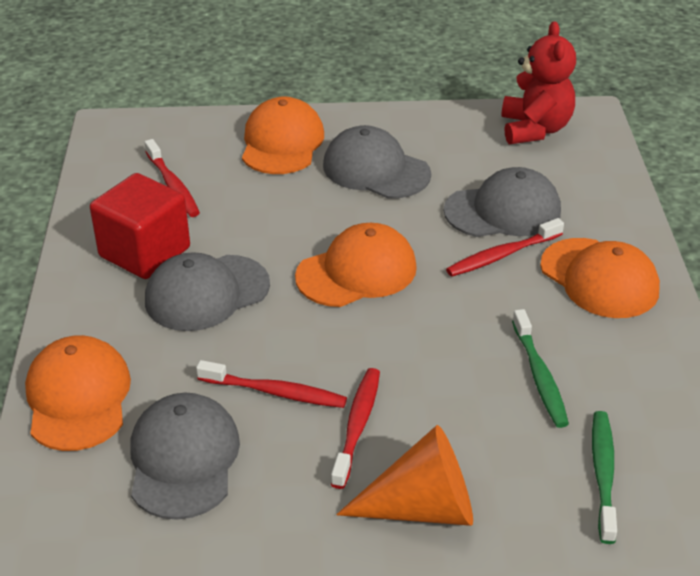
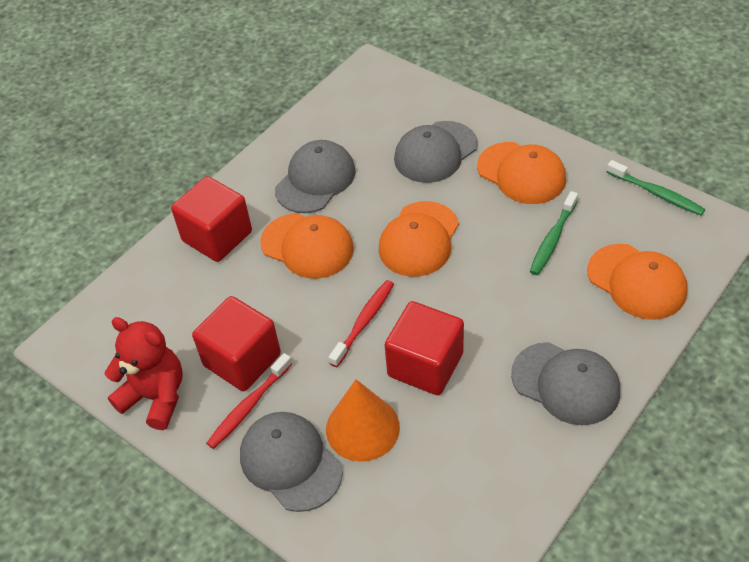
red cube: [90,173,190,279] = 1 -> [171,176,252,262] [192,296,281,391] [385,301,464,395] = 3
red toothbrush: [145,139,200,217] [196,360,347,408] [331,368,380,489] [446,218,564,277] = 4 -> [206,353,292,449] [329,280,394,367] = 2

